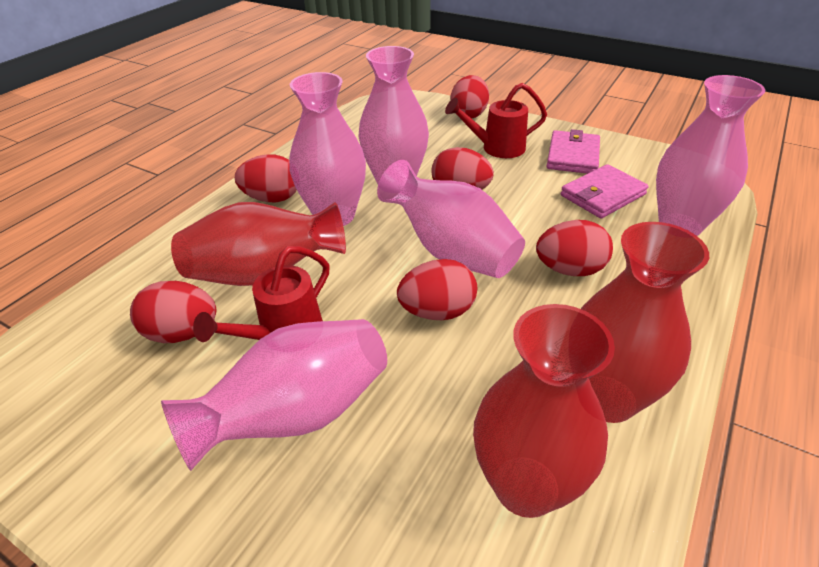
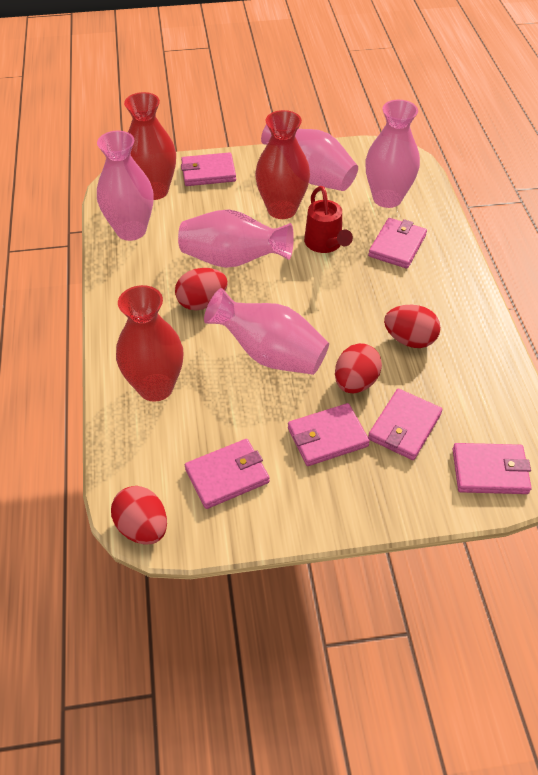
pink wallet: [547,129,600,174] [561,164,649,218] = 2 -> [181,152,236,186] [185,439,270,509] [288,403,370,466] [368,218,427,269] [368,389,442,460] [453,443,532,494] = 6
red egg: [130,281,216,343] [235,154,297,202] [397,259,477,320] [431,147,494,190] [450,75,489,119] [536,220,613,276] = 6 -> [111,486,167,545] [175,268,228,310] [335,343,382,393] [384,305,441,348] = 4
red watering can: [193,246,330,342] [445,83,547,158] = 2 -> [304,186,353,253] = 1

